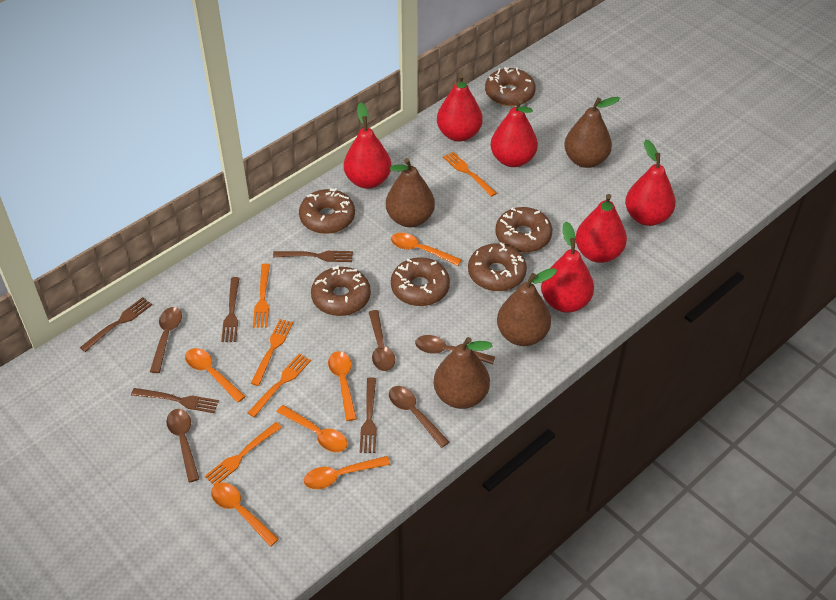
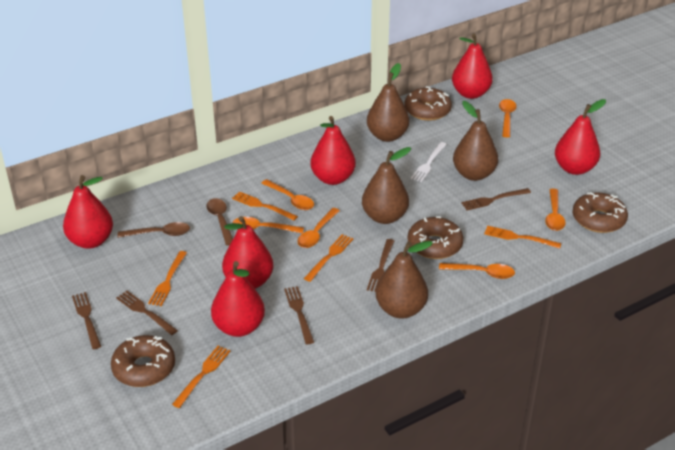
brown donut: [299,188,355,234] [311,265,371,316] [391,257,450,306] [468,242,527,291] [485,67,536,106] [495,207,552,253] = 6 -> [111,335,175,387] [405,86,452,121] [408,216,463,259] [573,192,628,233] = 4
brown spoon: [150,307,182,373] [166,409,199,482] [369,310,395,371] [389,386,449,448] [415,335,495,364] = 5 -> [117,222,190,238] [206,198,233,246] = 2
white fork: none = 0 -> [411,142,447,182] = 1

